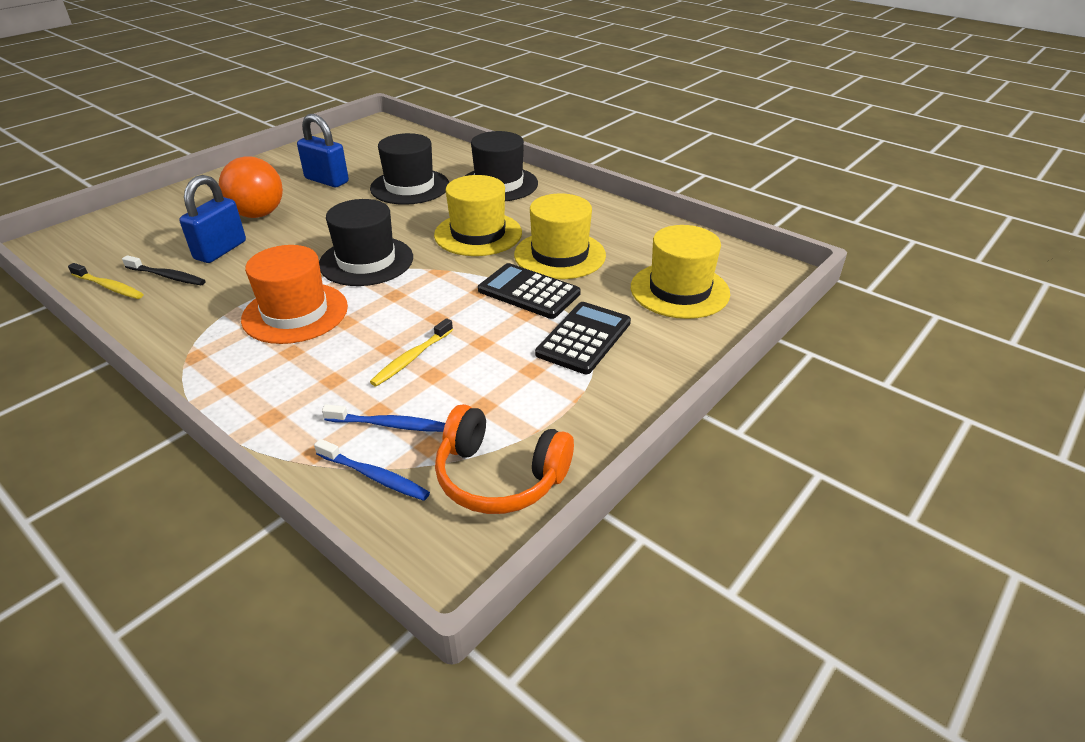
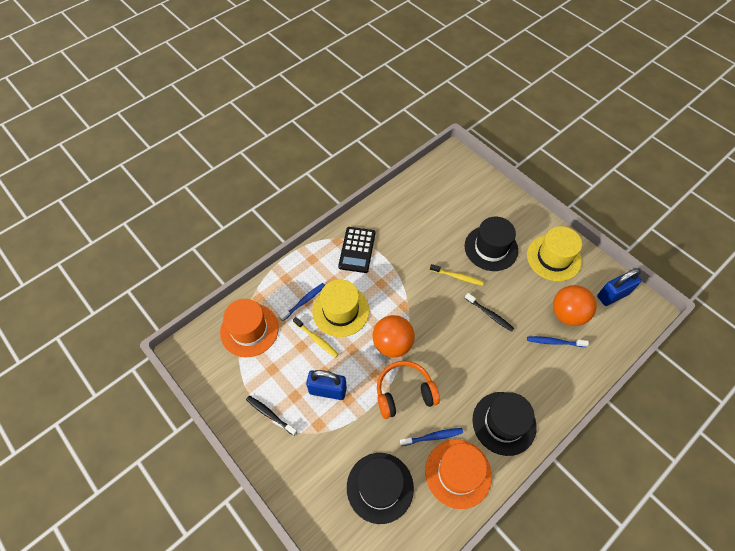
black calculator: [478,263,581,319] [535,302,631,374] = 2 -> [338,227,375,273] = 1
black toothbrush: [122,255,206,285] = 1 -> [246,396,297,436] [465,293,514,332] = 2
blue toothbrush: [314,439,430,501] [322,404,445,432] = 2 -> [279,283,325,321] [400,428,463,446] [527,336,589,347] = 3
orange ball: [219,156,283,218] = 1 -> [372,315,415,358] [553,285,597,326] = 2
orange hat: [241,245,348,344] = 1 -> [220,299,279,357] [425,439,492,509] = 2
yellow hat: [434,175,522,256] [514,194,606,279] [631,225,730,319] = 3 -> [312,279,369,337] [527,226,582,282] = 2

